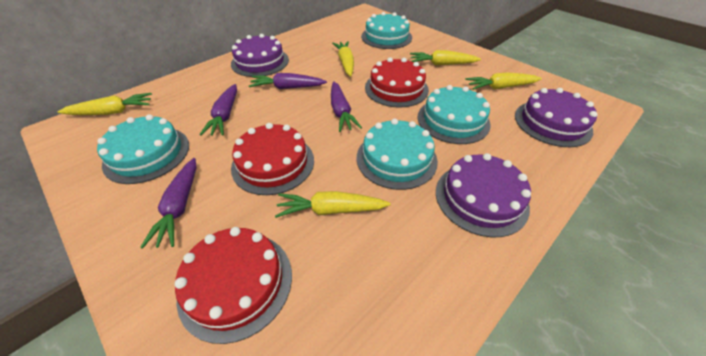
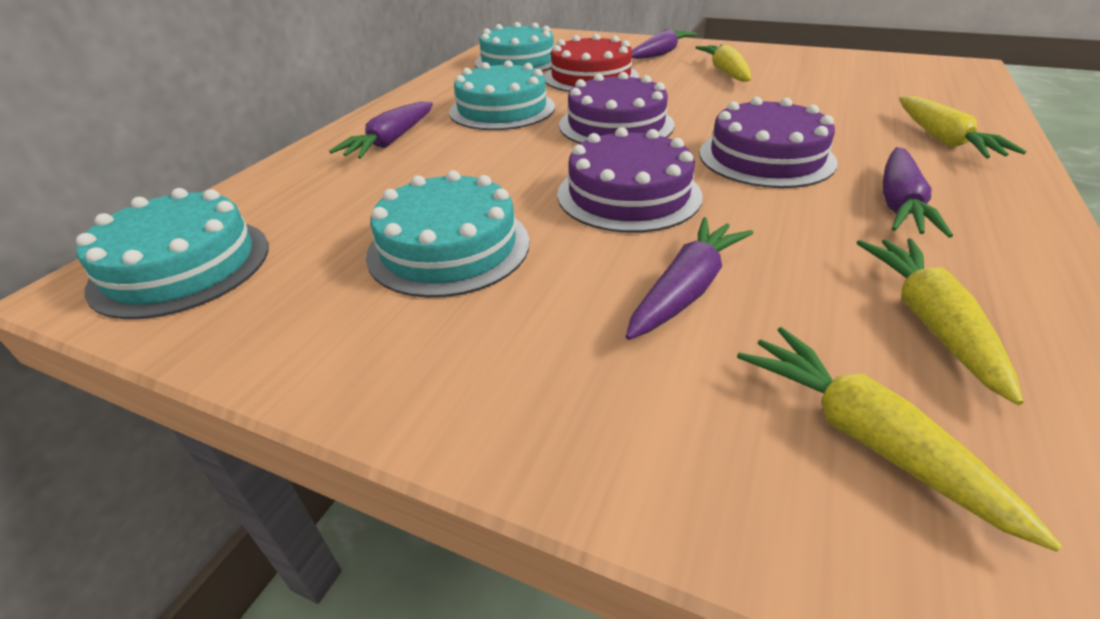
red cake: [175,227,292,344] [231,123,314,195] [365,57,429,107] = 3 -> [544,34,639,92] = 1
yellow carrot: [58,93,152,115] [275,191,391,218] [332,41,354,77] [410,50,481,65] [465,72,542,90] = 5 -> [695,44,751,82] [737,327,1062,552] [856,238,1024,405] [899,96,1027,158] = 4

